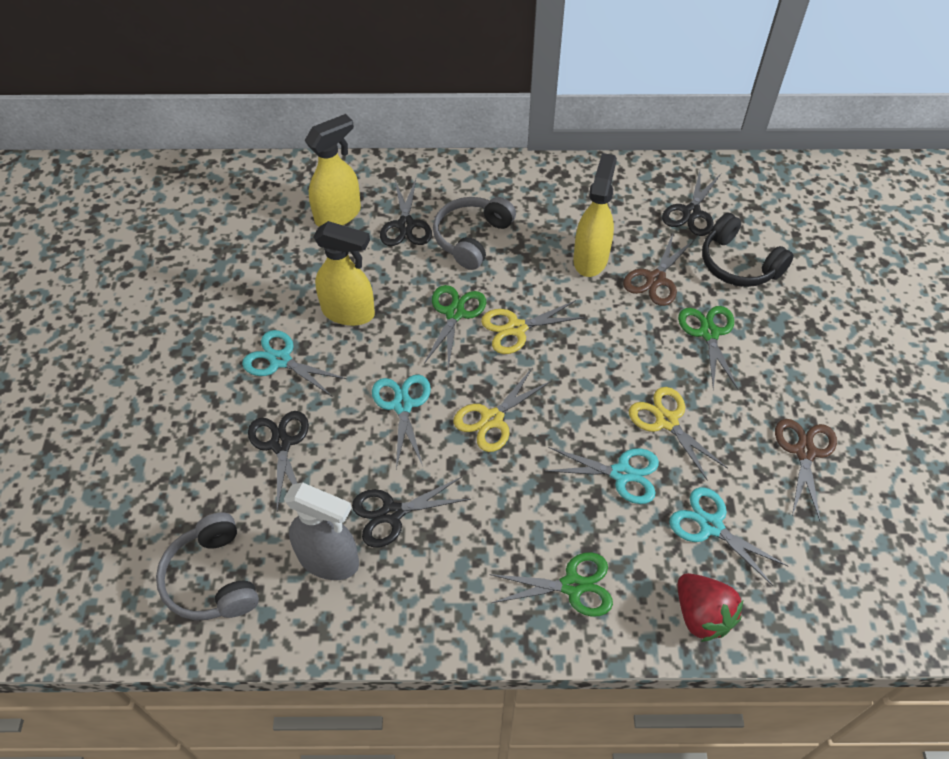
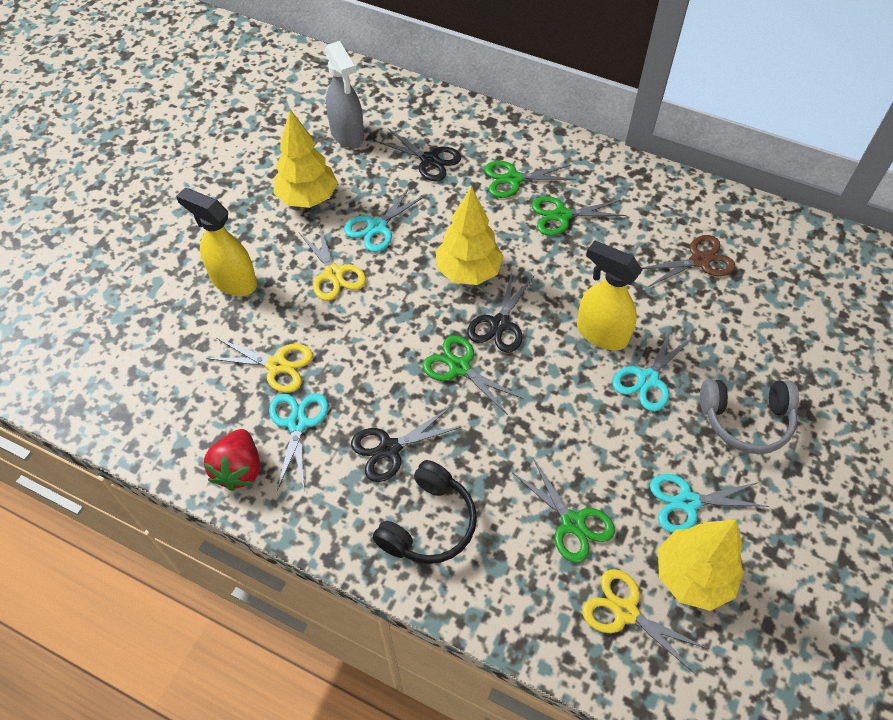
black scissors: [248,411,309,511] [352,477,471,548] [380,179,432,246] [662,171,721,236] = 4 -> [351,407,461,482] [375,128,461,181] [467,272,534,353] = 3
brown scissors: [623,234,695,306] [775,419,837,521] = 2 -> [642,235,735,287] = 1
green scissors: [424,285,486,369] [489,552,613,617] [678,306,738,390] = 3 -> [422,335,524,415] [484,161,576,198] [513,458,615,563] [532,196,627,236] = 4
grey headphones: [156,512,259,620] [433,197,516,270] = 2 -> [700,379,799,454] = 1
yellow spray bottle: [304,114,361,227] [314,221,375,326] [573,153,617,277] = 3 -> [176,188,257,296] [577,240,642,350] = 2
yellow tree: none = 0 -> [273,109,338,208] [436,186,504,285] [658,520,744,611] = 3

